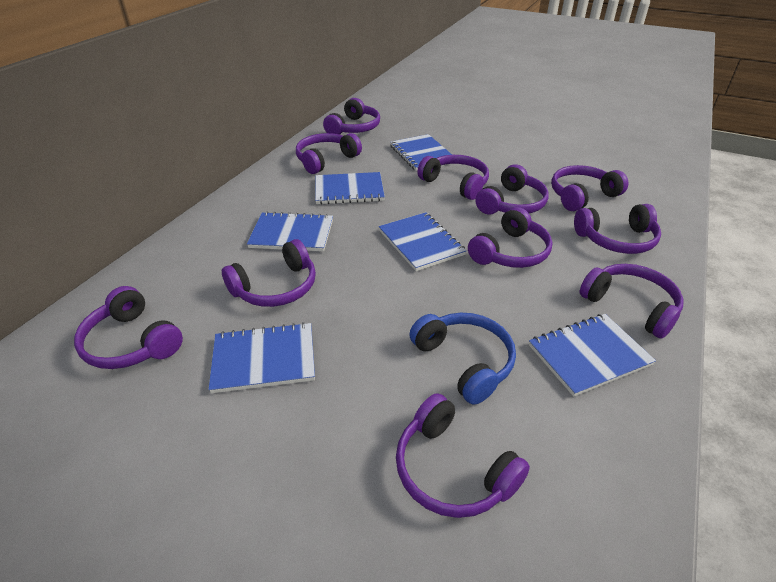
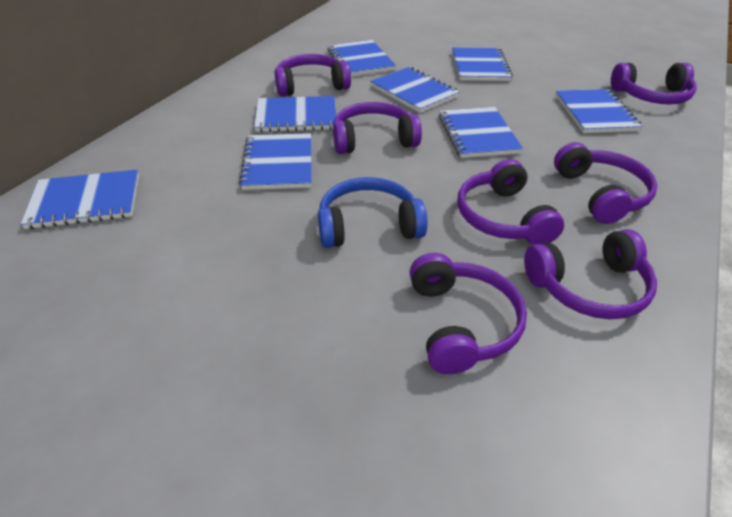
blue notebook: [208,322,315,393] [247,212,333,252] [315,172,385,205] [379,212,467,271] [390,134,452,171] [529,314,656,397] = 6 -> [21,170,139,229] [239,133,312,190] [254,96,336,132] [327,40,396,76] [370,67,460,113] [439,107,523,158] [452,47,513,81] [555,89,642,133] = 8
purple headphones: [74,286,183,369] [222,239,316,307] [296,133,362,174] [323,98,380,135] [396,393,530,518] [417,155,489,200] [468,207,553,268] [475,164,549,214] [551,165,628,211] [574,204,661,254] [580,264,683,339] = 11 -> [275,54,351,97] [333,102,422,154] [410,253,527,374] [457,159,564,245] [524,229,657,319] [554,142,657,224] [611,63,697,104] = 7

